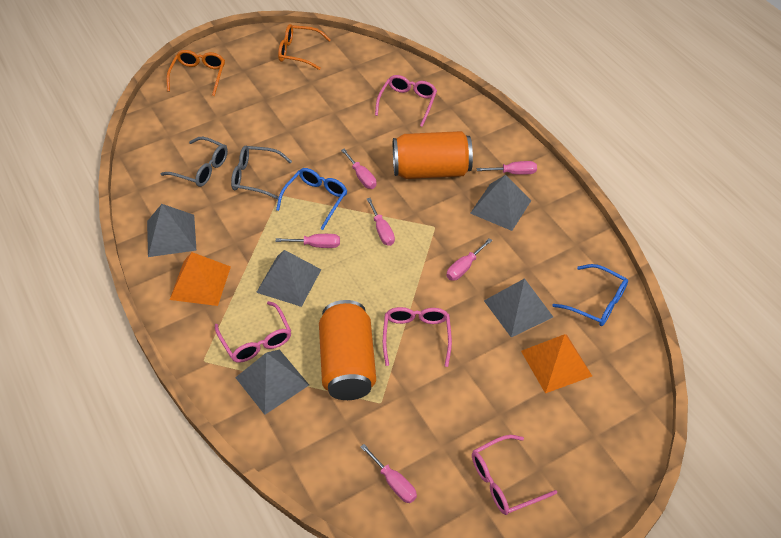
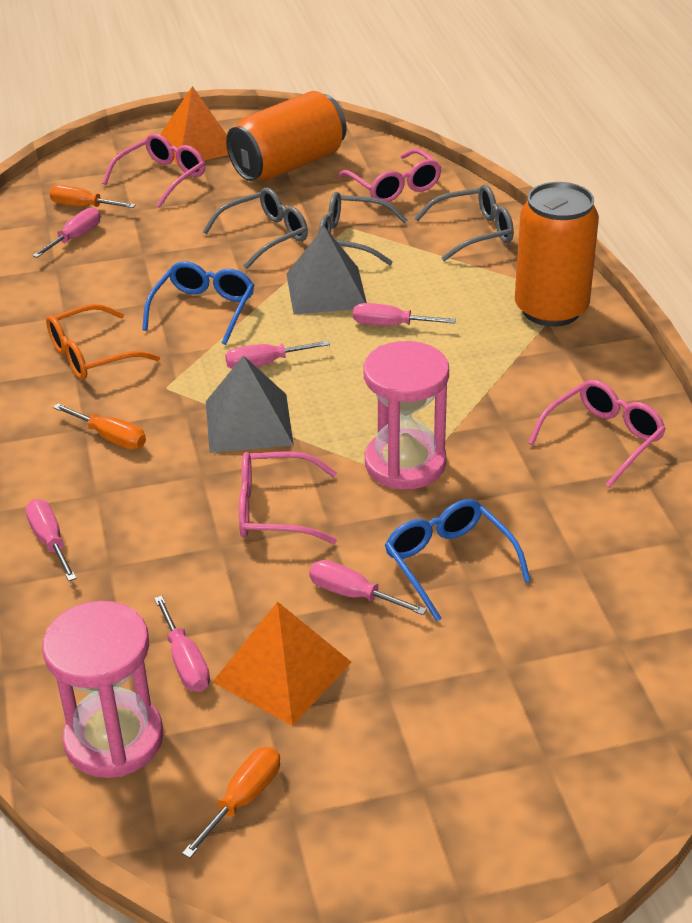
grey glasses: [161,137,228,187] [231,146,292,200] = 2 -> [203,188,308,269] [318,192,408,265] [415,185,514,261] = 3
grey pyramid: [147,204,196,257] [235,349,309,415] [256,250,322,307] [470,175,531,231] [484,278,553,337] = 5 -> [206,355,294,453] [286,226,367,315] = 2
orange glasses: [167,50,225,96] [278,24,331,70] = 2 -> [46,304,160,380] = 1
orange screwdriver: none = 0 -> [50,185,136,208] [53,403,146,450] [182,747,280,858] = 3
pink hourglass: none = 0 -> [42,601,163,778] [363,341,449,490] = 2

